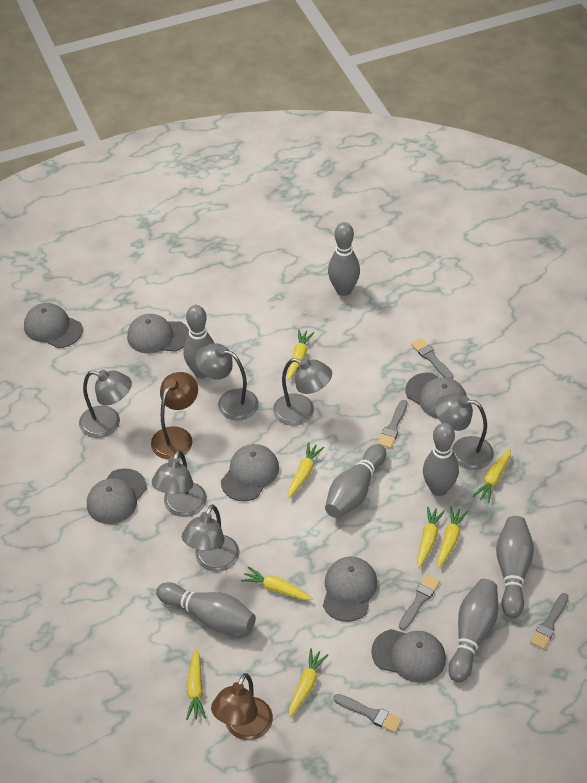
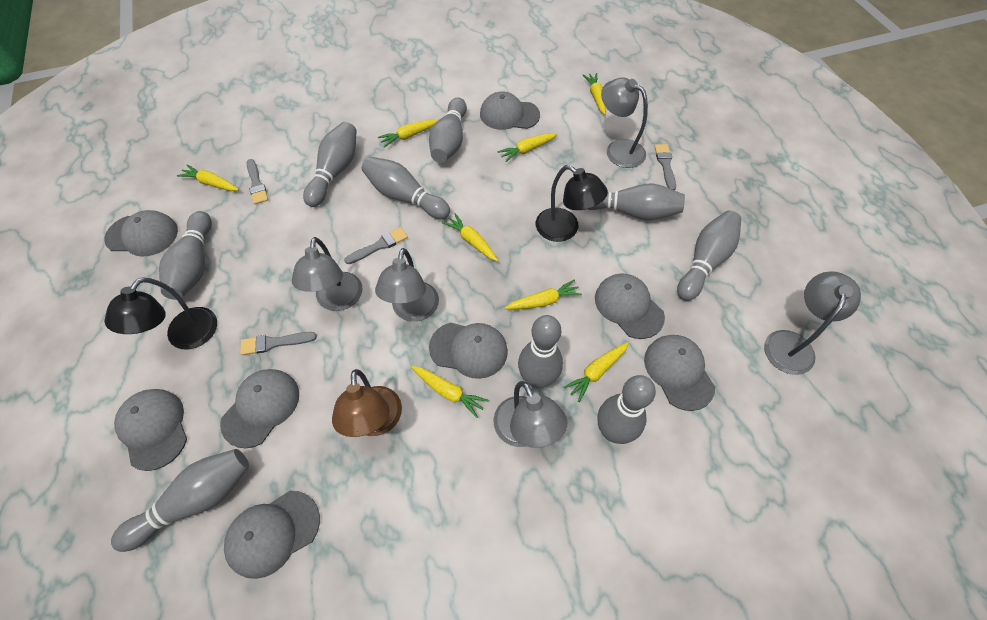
black lamp: none = 0 -> [104,277,217,349] [536,165,608,242] = 2
brown lamp: [151,372,198,460] [211,673,273,740] = 2 -> [332,369,402,437] = 1
grey bowling pin: [156,582,256,633] [183,305,214,378] [325,444,386,518] [328,222,360,296] [423,423,459,496] [448,579,498,682] [496,516,534,618] = 7 -> [111,449,249,552] [159,211,212,300] [303,122,357,207] [362,157,450,219] [429,97,467,163] [518,315,563,389] [588,183,685,220] [598,375,656,444] [677,211,741,301] = 9
grey brush: [333,694,402,733] [378,400,408,448] [399,574,440,630] [411,338,454,379] [530,593,569,649] = 5 -> [240,332,317,355] [247,159,268,204] [344,227,408,264] [654,144,676,190] = 4
grey cap: [24,303,83,348] [87,468,147,524] [127,314,189,354] [221,444,279,501] [323,557,377,622] [371,629,446,683] [406,373,467,419] = 7 -> [104,210,178,257] [114,389,187,471] [220,369,299,448] [224,491,320,579] [429,323,508,379] [480,92,540,130] [595,274,665,339] [644,335,715,411] = 8
grey lamp: [79,370,132,438] [152,450,207,517] [182,504,239,572] [195,343,259,420] [273,358,332,426] [435,393,494,470] = 6 -> [292,237,362,311] [375,248,439,322] [493,381,567,448] [601,78,648,168] [764,271,861,375] = 5

